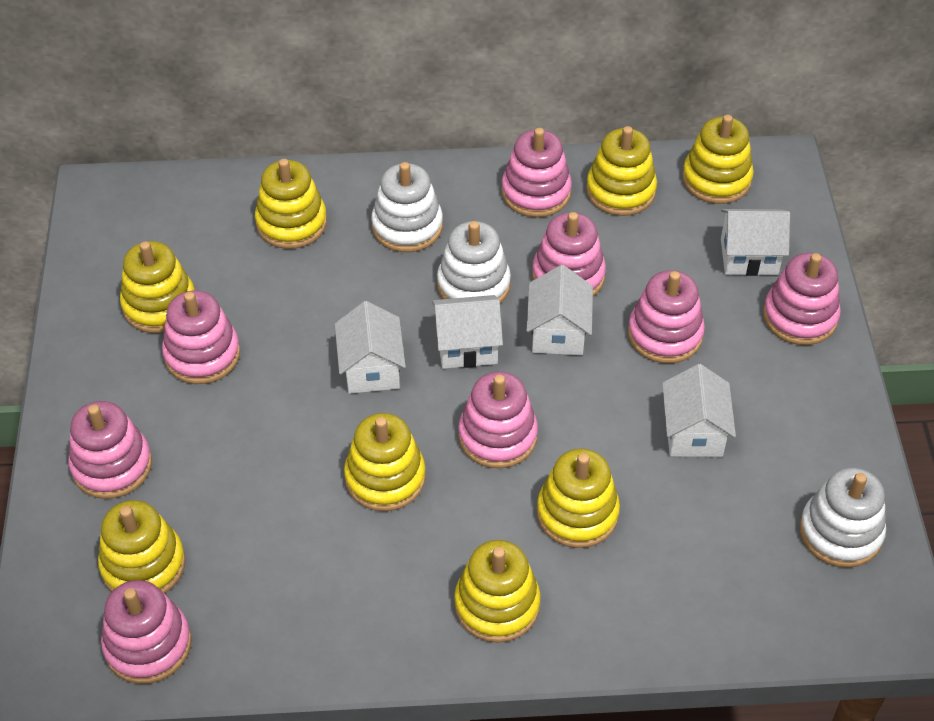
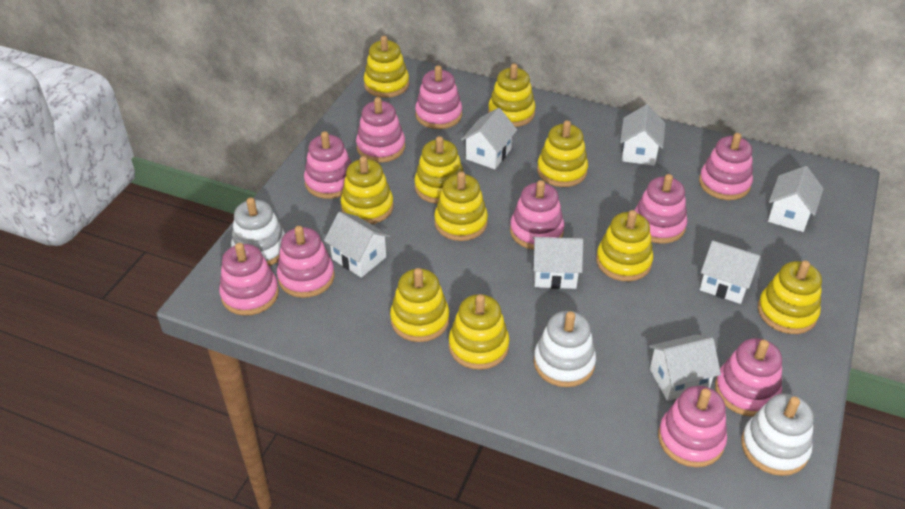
pink stacking toy: [68,401,152,499] [101,580,192,684] [162,290,240,384] [458,372,538,468] [501,128,572,217] [532,212,606,296] [628,270,705,363] [763,253,841,345] = 8 -> [219,243,279,316] [277,226,335,298] [304,131,351,199] [356,97,405,163] [415,65,462,129] [510,180,564,250] [635,174,687,244] [658,386,727,467] [699,133,753,200] [715,338,782,417] = 10
white house: [335,301,406,394] [432,295,503,369] [527,265,593,355] [662,364,736,457] [721,209,790,276] = 5 -> [324,212,390,278] [461,108,517,169] [533,237,583,289] [620,105,665,166] [649,334,721,401] [700,240,761,304] [768,166,824,232] = 7
yellow stacking toy: [98,500,186,594] [120,241,195,333] [255,159,327,249] [344,413,426,511] [454,540,541,643] [537,448,620,548] [586,126,657,216] [682,115,754,204] = 8 -> [341,156,394,224] [364,36,409,98] [390,268,449,342] [414,136,463,204] [434,172,488,241] [449,294,509,370] [488,64,536,127] [537,120,588,187] [596,210,653,281] [758,261,822,334] = 10

